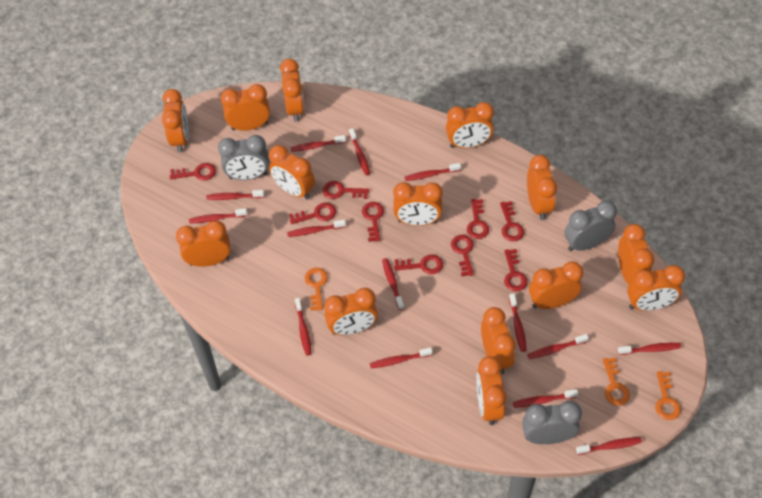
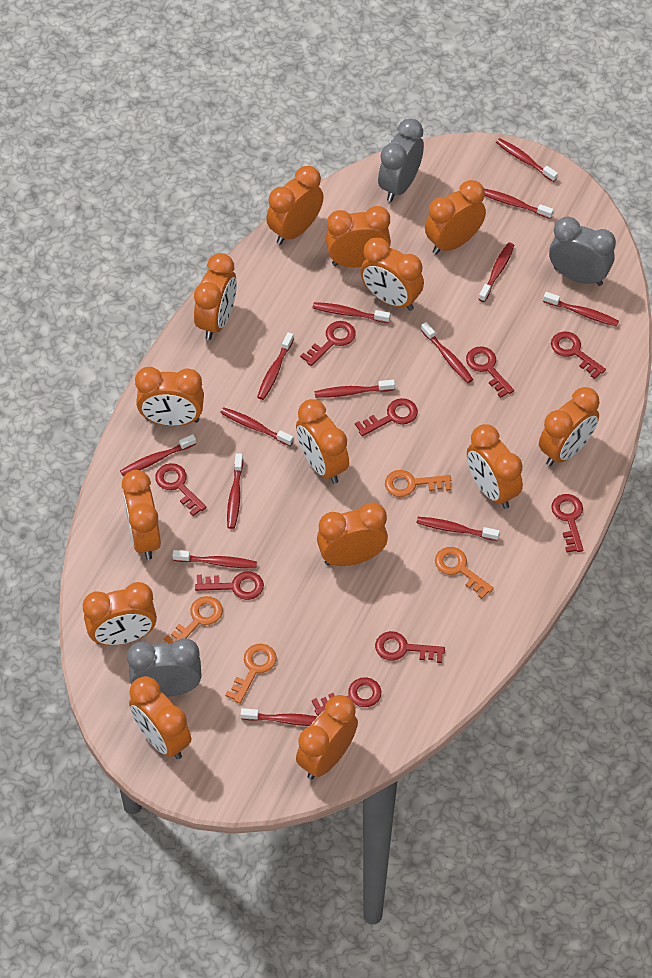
orange key: [305,268,328,311] [602,358,630,406] [655,371,681,420] = 3 -> [163,596,223,644] [225,643,277,704] [385,470,451,497] [435,547,494,599] = 4

